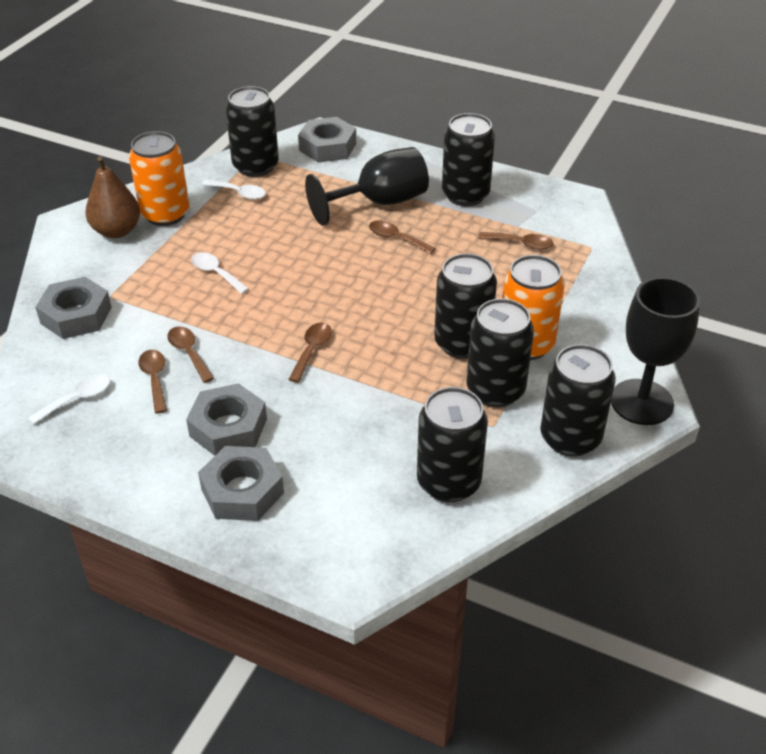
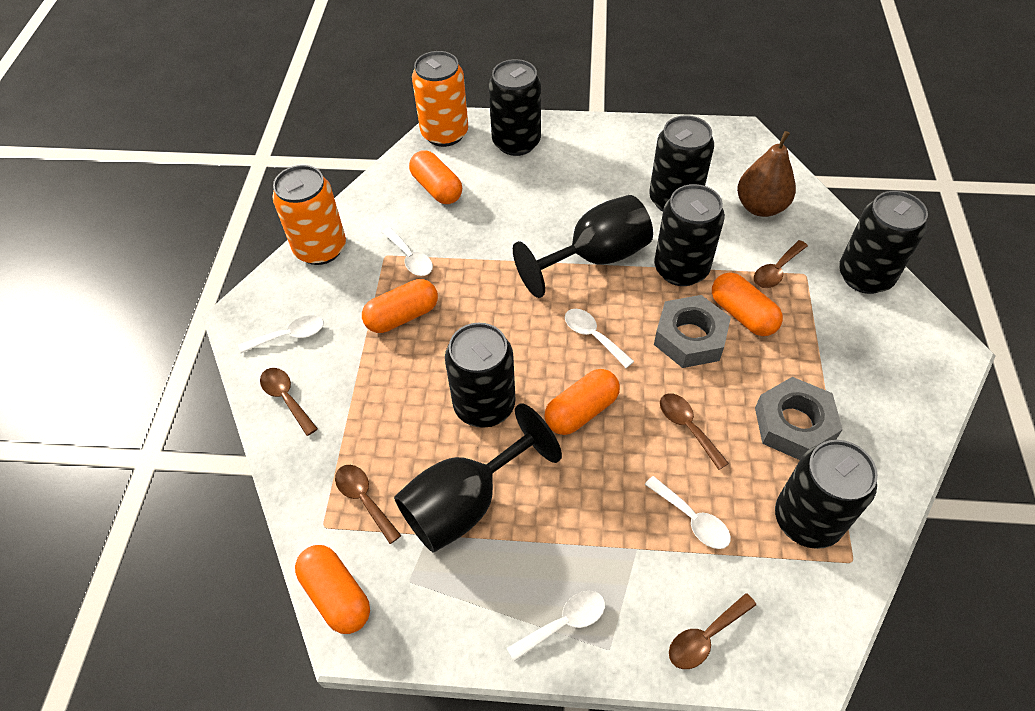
grey nut: [35,277,112,339] [186,383,267,456] [198,446,284,521] [298,117,356,163] = 4 -> [654,295,731,368] [755,377,843,460] = 2
orange capsule: none = 0 -> [295,545,370,634] [362,279,438,333] [409,150,462,204] [544,369,620,435] [712,272,783,336] = 5
white spoon: [28,374,110,425] [191,252,249,294] [202,179,266,200] = 3 -> [239,315,324,353] [382,227,433,276] [507,591,605,662] [565,309,634,368] [645,476,731,549] = 5

